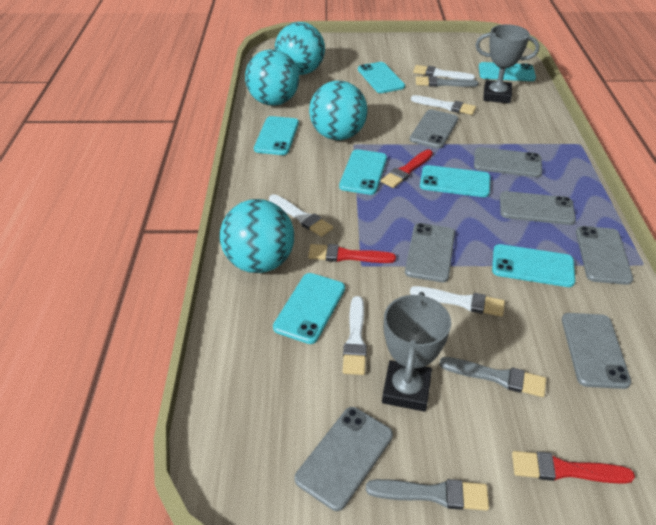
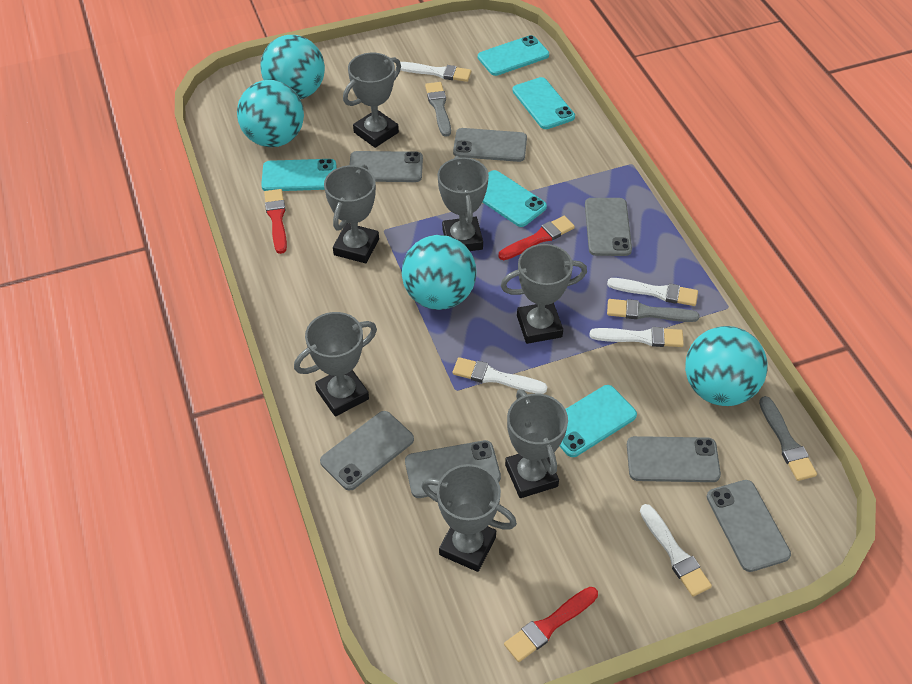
grey trophy: [382,292,451,412] [475,24,539,103] = 2 -> [294,312,377,417] [324,164,379,263] [343,53,401,148] [422,464,517,572] [437,156,489,251] [501,244,587,344] [505,389,568,498] = 7
turquoise phone: [254,116,299,155] [273,273,345,344] [339,149,387,195] [358,62,405,93] [420,165,490,197] [479,62,536,81] [492,244,575,287] = 7 -> [261,159,336,191] [478,35,549,76] [483,170,547,227] [512,77,575,129] [559,385,637,457] = 5

